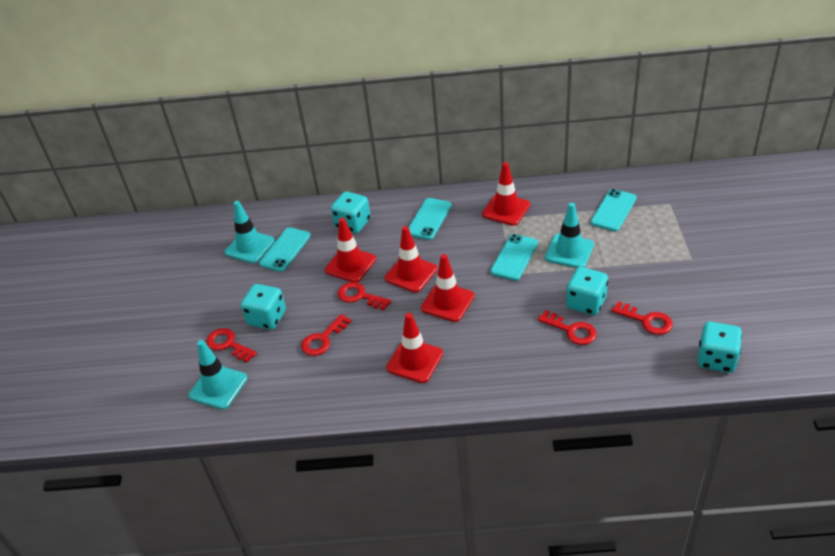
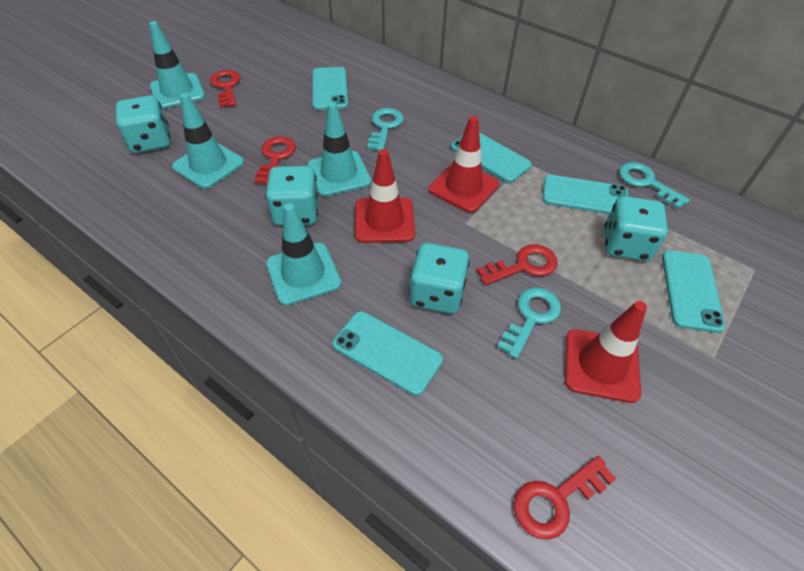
red key: [206,328,257,362] [301,314,352,356] [338,282,391,310] [538,310,597,345] [612,301,673,335] = 5 -> [210,70,241,107] [255,136,296,185] [476,244,558,286] [514,456,616,540] = 4
red traffic cone: [325,218,376,282] [385,226,437,292] [386,313,443,383] [421,254,475,322] [482,162,530,226] = 5 -> [355,149,415,243] [429,116,499,213] [565,301,647,403] = 3
turquoise key: none = 0 -> [367,108,404,151] [497,288,561,359] [619,162,690,209] = 3
turquoise phone: [259,227,311,272] [408,198,452,240] [490,234,538,281] [591,189,637,231] = 4 -> [312,67,348,110] [333,311,443,396] [451,132,532,183] [543,175,628,214] [662,250,725,333] = 5
turquoise traffic cone: [188,340,248,410] [225,201,275,263] [545,203,594,268] = 3 -> [149,21,205,109] [172,93,244,189] [266,203,342,306] [308,102,371,197] = 4

